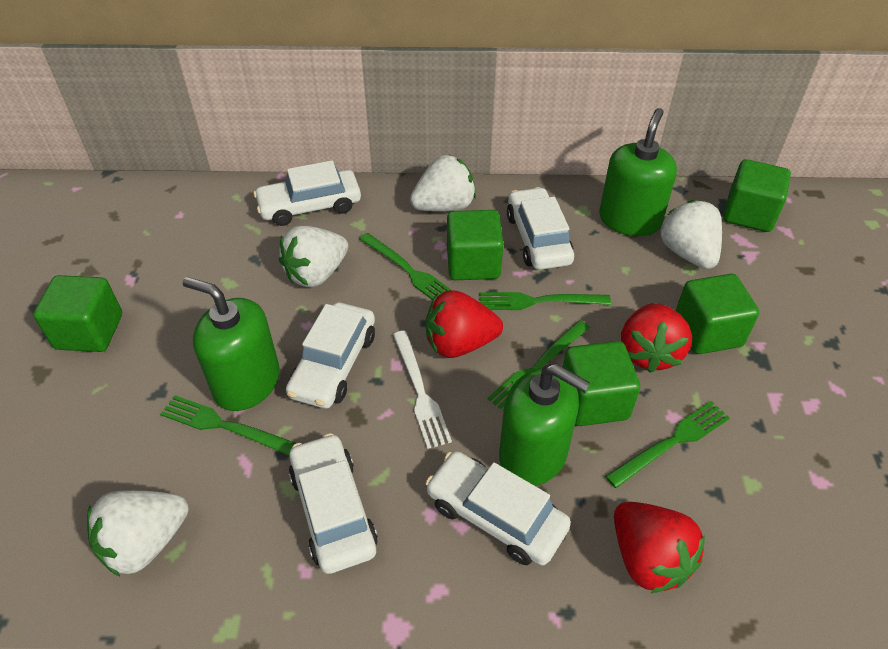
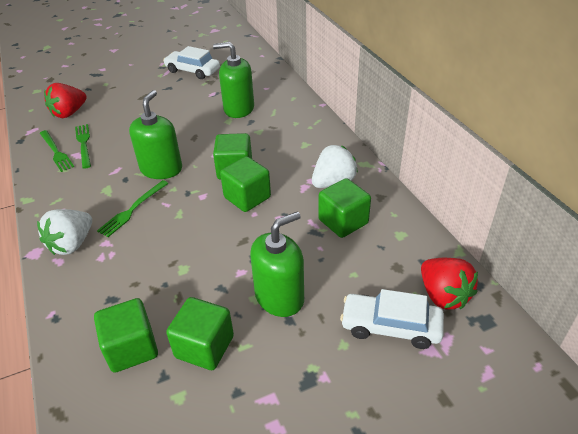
green fork: [160,395,296,456] [359,233,451,300] [479,292,611,310] [487,320,590,411] [605,401,730,488] = 5 -> [40,130,74,172] [75,124,91,169] [97,180,169,237] = 3
red strawberry: [426,290,503,358] [614,502,705,593] [621,303,692,373] = 3 -> [44,83,87,118] [421,258,478,309] = 2
white car: [254,160,361,226] [286,302,375,409] [289,433,378,574] [426,451,571,565] [507,187,574,270] = 5 -> [163,46,220,79] [340,289,444,349] = 2
white fork: [393,331,452,449] = 1 -> none = 0
white strawberry: [87,490,189,577] [279,226,348,287] [410,155,476,212] [659,200,722,269] = 4 -> [37,209,92,255] [312,145,358,188] = 2

